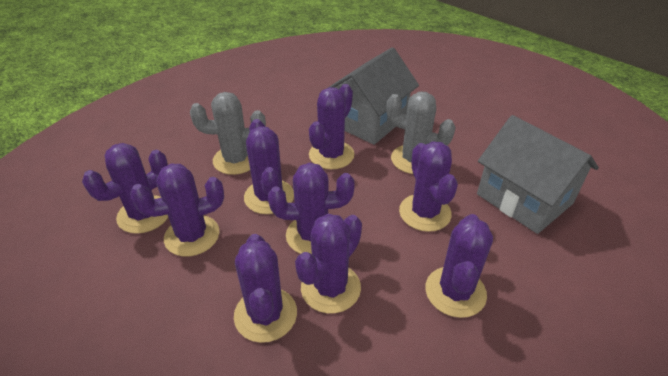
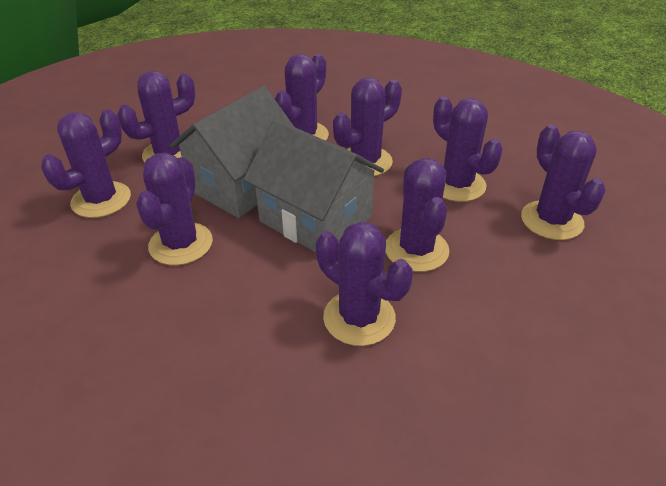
grey cactus: [190,92,266,175] [386,92,456,174] = 2 -> none = 0

